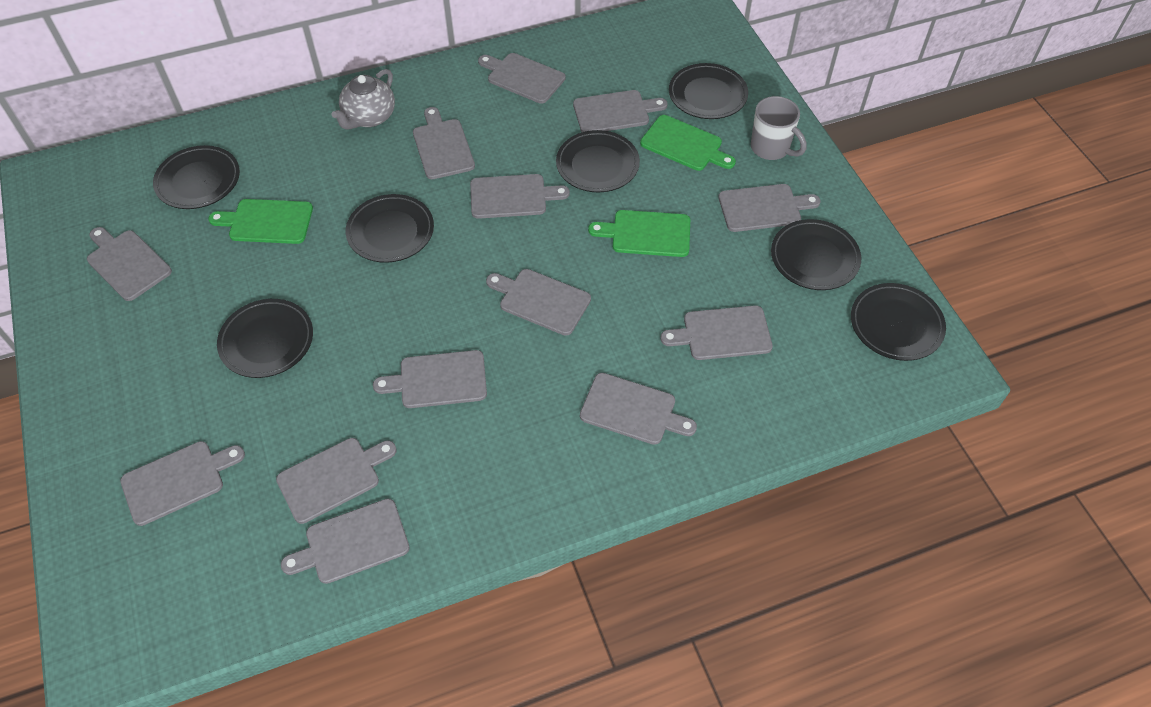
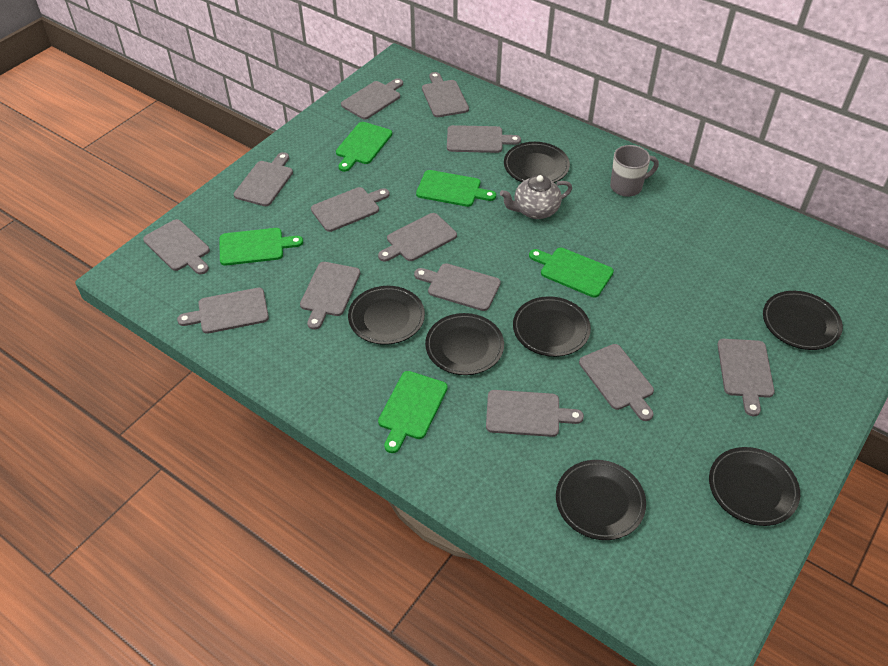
green cutting board: [208,199,313,244] [588,210,690,257] [640,115,736,171] = 3 -> [220,228,303,266] [336,122,392,172] [378,371,448,453] [416,170,496,207] [529,248,614,297] = 5

